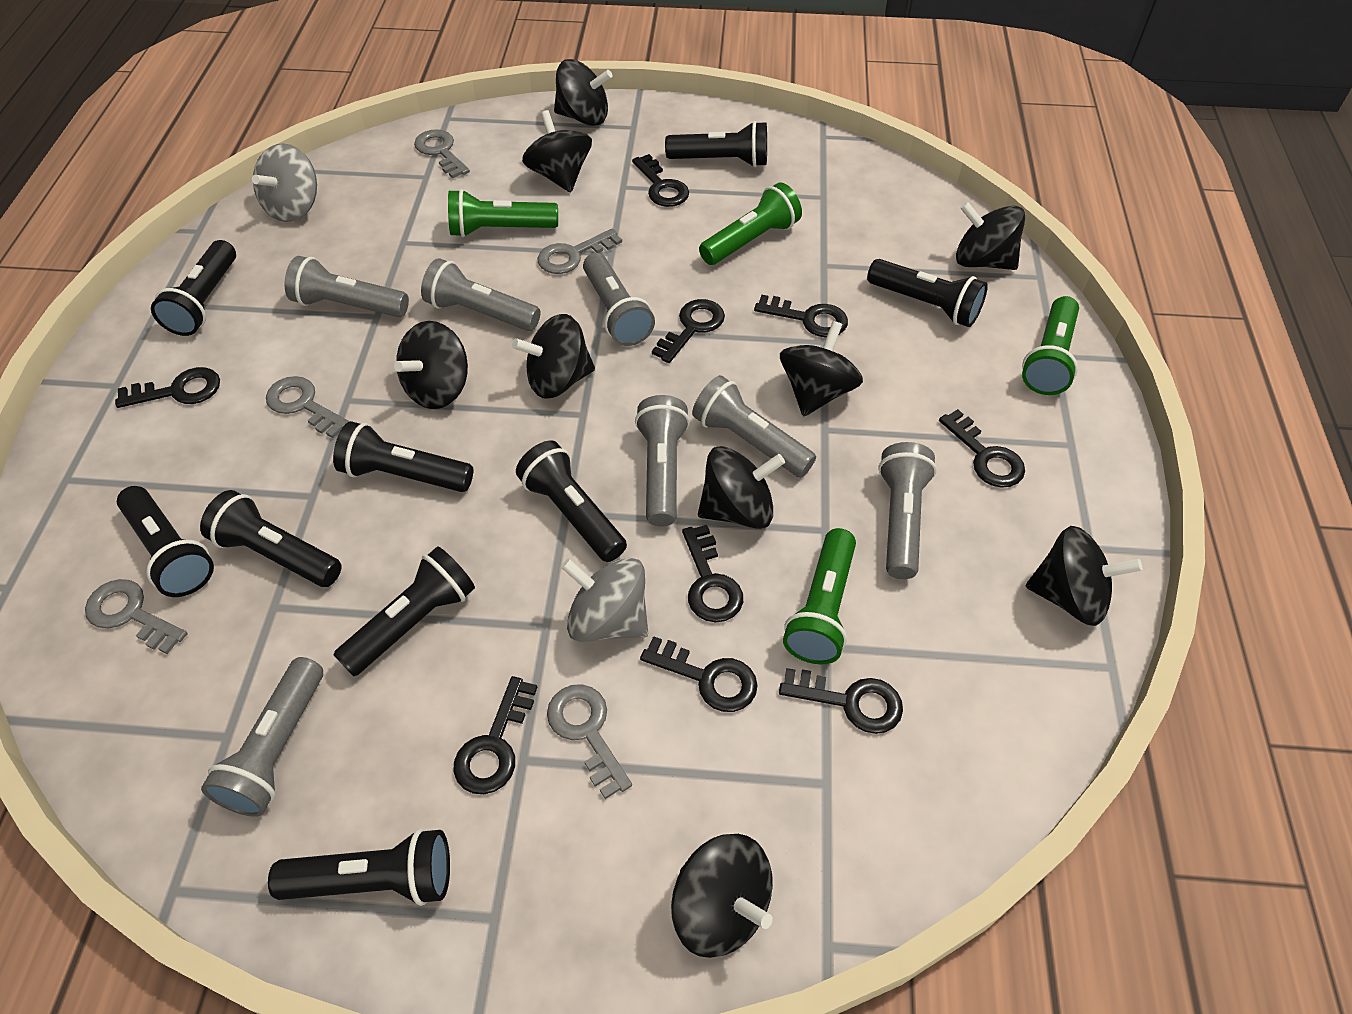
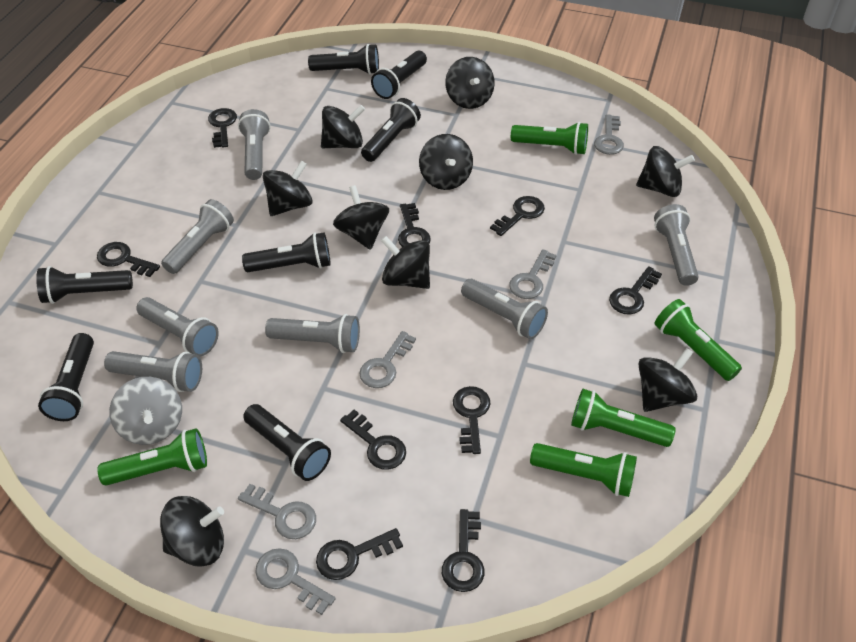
black flashlight: [117,486,214,597] [151,240,236,336] [200,490,342,587] [268,828,450,906] [333,421,473,492] [333,546,475,676] [516,440,627,562] [665,121,767,167] [867,259,988,327] = 9 -> [36,266,133,304] [38,333,94,421] [242,233,331,272] [243,404,331,481] [308,44,379,75] [361,98,421,162] [371,51,427,99] = 7
green flashlight: [448,189,558,237] [699,182,802,265] [783,528,856,664] [1022,296,1079,395] = 4 -> [97,428,207,486] [511,122,588,155] [530,443,637,497] [571,389,676,447] [655,299,742,381] = 5
grey spinning top: [252,143,317,222] [561,558,648,642] = 2 -> [109,377,182,445] = 1

